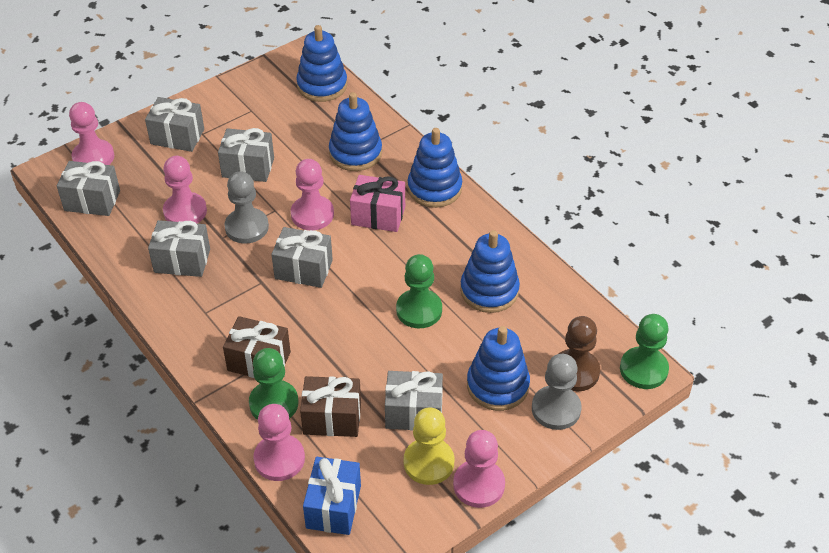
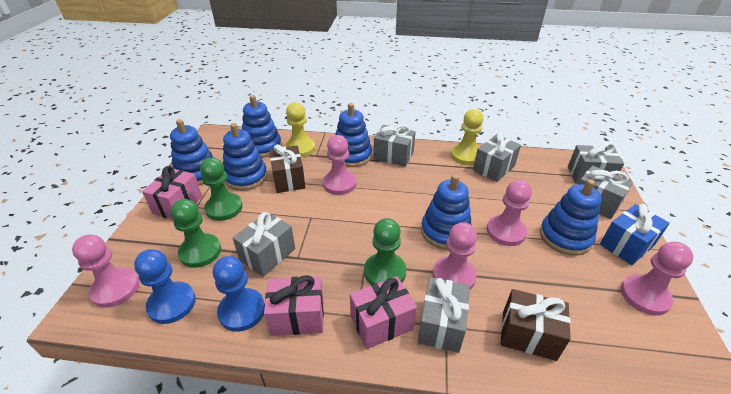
blue pawn: none = 0 -> [134,249,196,324] [213,256,265,332] = 2
blue stacking toy: [296,25,347,102] [329,92,382,171] [408,128,462,208] [460,230,520,313] [467,326,530,411] = 5 -> [170,119,214,185] [223,123,268,191] [242,95,282,158] [335,103,372,167] [421,174,472,250] [540,179,602,256] = 6
brown pawn: [559,316,600,392] = 1 -> none = 0
grey pawn: [224,171,269,243] [532,354,581,430] = 2 -> none = 0
pink gift: [350,175,405,232] = 1 -> [142,166,202,220] [264,275,324,336] [350,276,417,349] = 3
yellow pawn: [404,407,455,485] = 1 -> [285,102,315,157] [451,109,484,165] = 2

